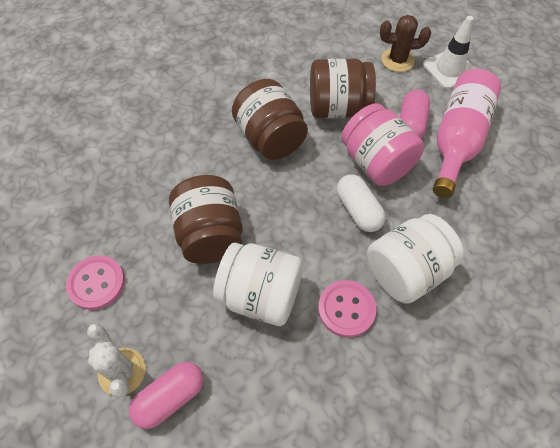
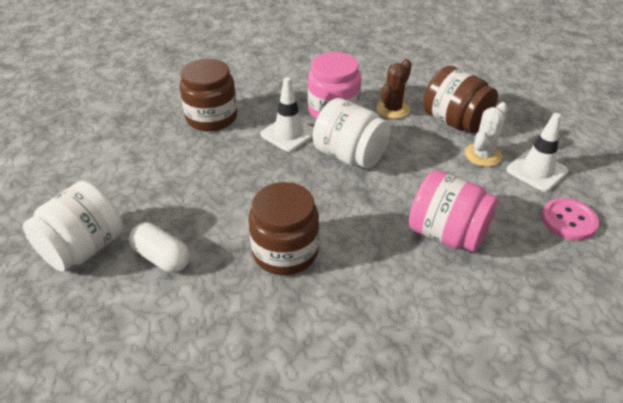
pink bottle: [433,69,501,198] = 1 -> none = 0
pink button: [66,255,125,310] [318,280,376,337] = 2 -> [542,198,599,241] = 1
pink capsule: [129,361,204,429] [400,90,430,138] = 2 -> none = 0
pink jar: [341,103,424,186] = 1 -> [308,52,361,119] [409,170,498,252] = 2
white traffic cone: [423,16,475,89] = 1 -> [260,77,314,152] [506,113,569,192] = 2

